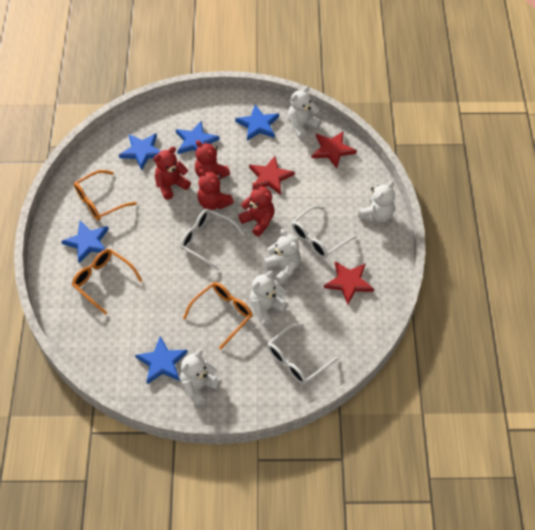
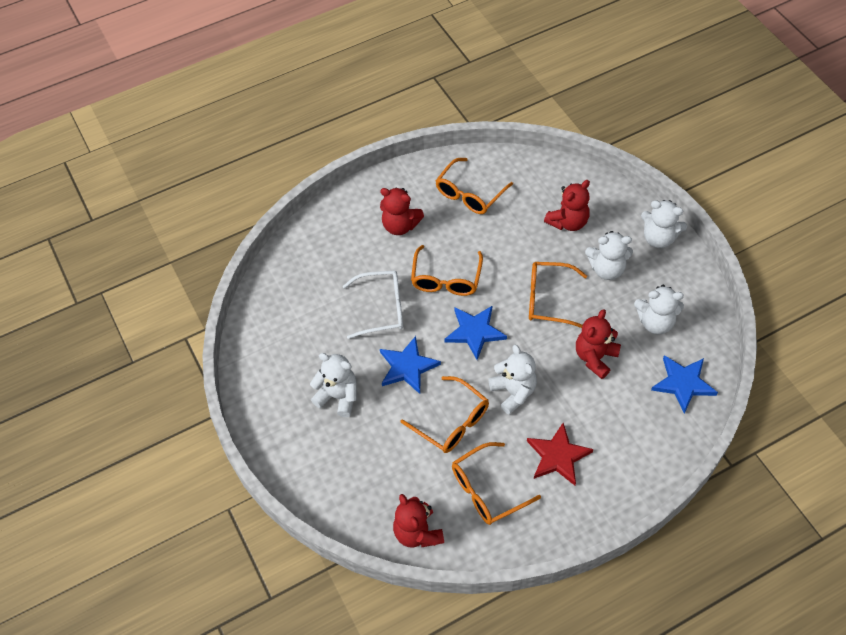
blue star: [61,221,109,263] [119,133,161,170] [135,336,188,384] [176,121,220,154] [235,105,279,141] = 5 -> [380,336,441,394] [445,306,507,360] [651,355,718,414] = 3
orange glasses: [72,249,143,315] [74,170,137,221] [183,282,253,350] = 3 -> [400,376,489,453] [411,245,483,296] [436,158,513,214] [452,442,541,525] [529,262,587,328] = 5
red star: [249,156,295,195] [312,131,357,169] [324,261,374,305] = 3 -> [527,423,593,486] = 1
white glasses: [180,209,245,271] [267,323,339,385] [291,206,357,258] = 3 -> [343,271,403,339] = 1

